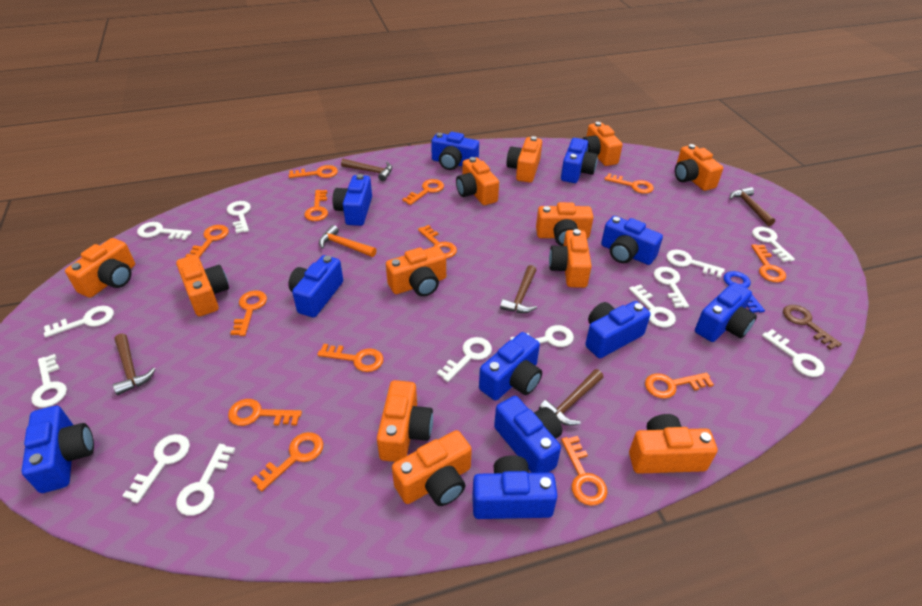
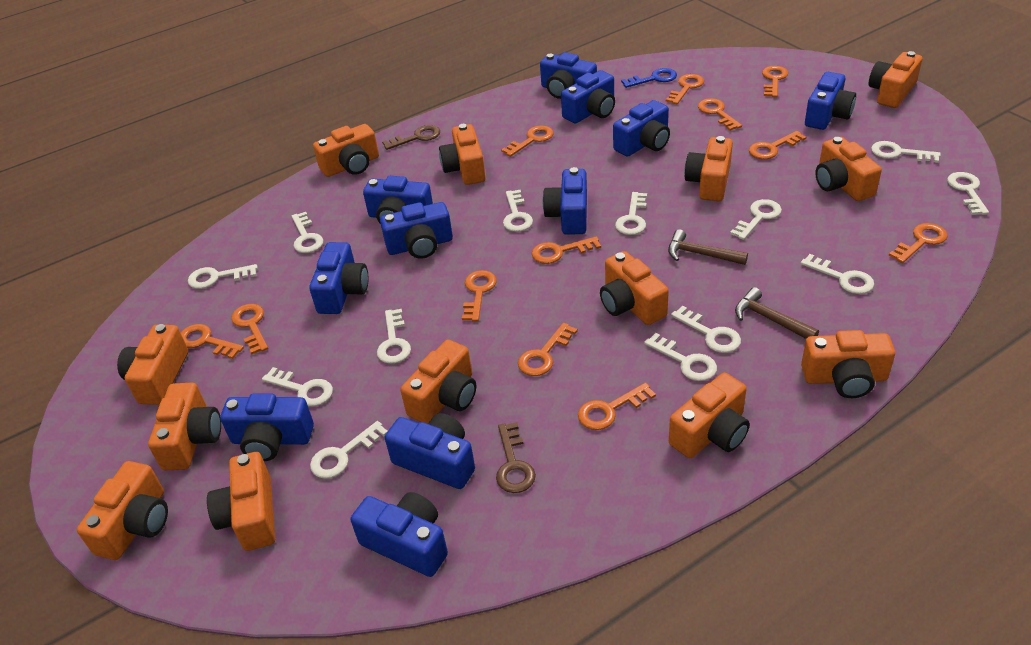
brown hammer: [113,334,156,395] [341,159,392,181] [500,265,537,313] [539,369,603,426] [729,187,775,226] = 5 -> [668,229,748,265] [735,287,819,339] = 2
brown key: [783,305,842,350] = 1 -> [382,125,440,150] [496,422,536,493] = 2
orange camera: [65,238,135,298] [176,255,229,317] [377,380,433,462] [386,246,446,296] [392,430,472,506] [456,157,499,205] [507,136,542,183] [536,202,594,246] [549,229,592,288] [583,122,623,166] [629,414,718,474] [675,144,723,191] = 12 -> [77,461,168,560] [117,324,188,405] [148,383,221,471] [207,452,275,551] [313,124,379,177] [400,340,476,424] [439,124,486,185] [600,251,669,325] [669,373,750,458] [684,136,733,201] [801,330,895,398] [815,137,882,201] [869,51,922,108] = 13
orange hammer: [319,225,377,257] = 1 -> none = 0
orange key: [186,225,229,258] [228,399,302,426] [230,290,267,336] [251,432,323,492] [289,165,338,178] [304,190,328,221] [317,344,383,372] [402,179,444,205] [418,225,457,258] [561,436,608,506] [605,173,654,194] [645,373,714,399] [751,244,786,282] = 13 -> [181,324,244,359] [231,304,268,355] [462,270,497,321] [501,125,553,157] [518,323,577,376] [531,236,601,264] [578,383,656,430] [665,74,704,104] [698,98,742,131] [749,131,806,159] [762,66,788,97] [889,223,948,263] = 12

